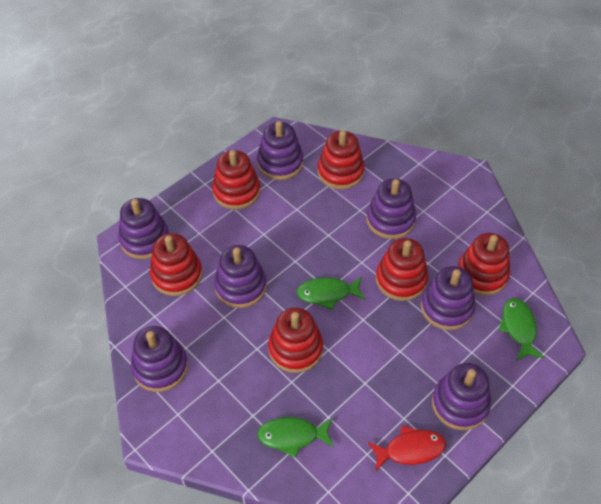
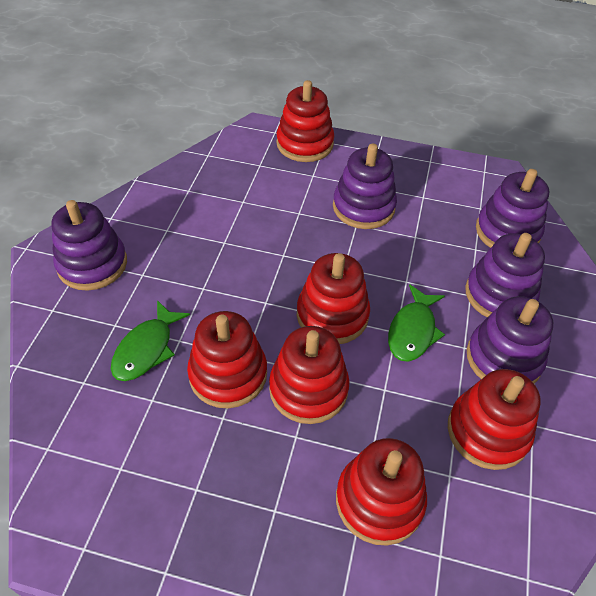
green fish: [257,417,334,458] [297,276,365,310] [499,298,545,361] = 3 -> [111,300,190,381] [388,284,445,362] = 2
purple stacking toy: [118,198,169,259] [131,326,188,392] [214,245,267,308] [257,121,303,180] [366,178,416,239] [421,266,475,330] [432,363,491,430] = 7 -> [51,200,127,291] [333,144,397,229] [465,233,545,317] [467,296,553,383] [476,169,549,248] = 5
red fish: [368,426,446,472] = 1 -> none = 0

